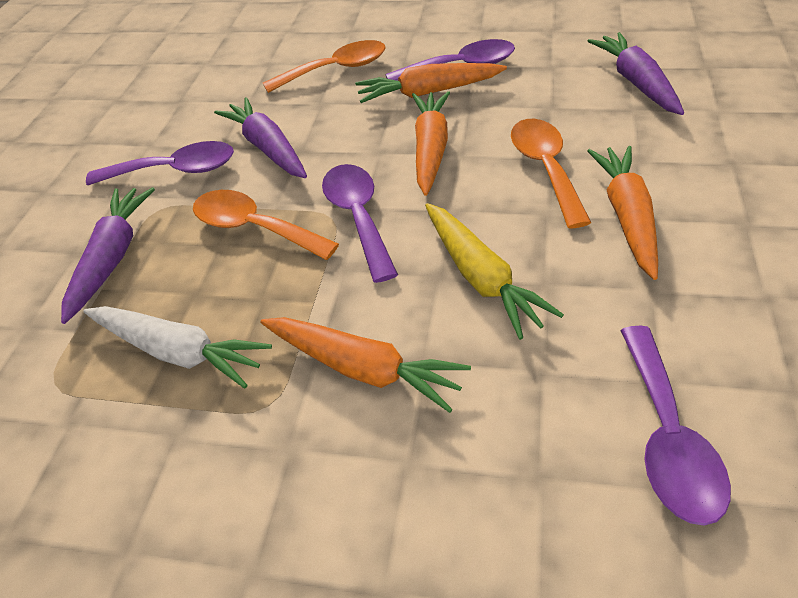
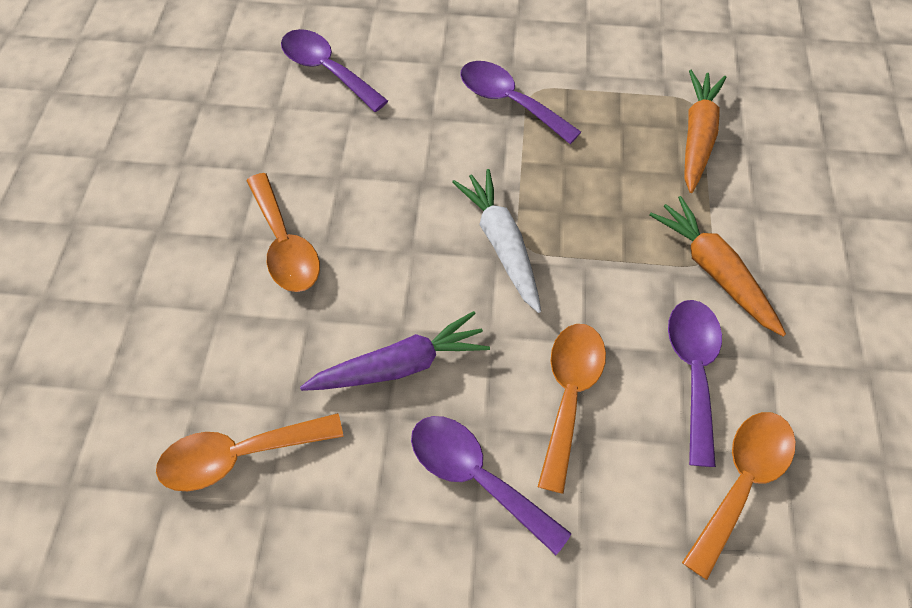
orange carrot: [261,317,471,413] [355,63,507,103] [412,91,450,196] [587,146,658,280] = 4 -> [649,196,786,336] [684,70,727,193] = 2
orange spoon: [193,190,339,260] [263,40,386,93] [511,119,592,228] = 3 -> [156,413,344,491] [247,173,320,292] [538,324,606,494] [682,412,796,580] = 4
purple carrot: [61,187,155,324] [214,97,307,178] [588,32,684,115] = 3 -> [300,311,490,391] = 1
yellow carrot: [425,203,564,340] = 1 -> none = 0

